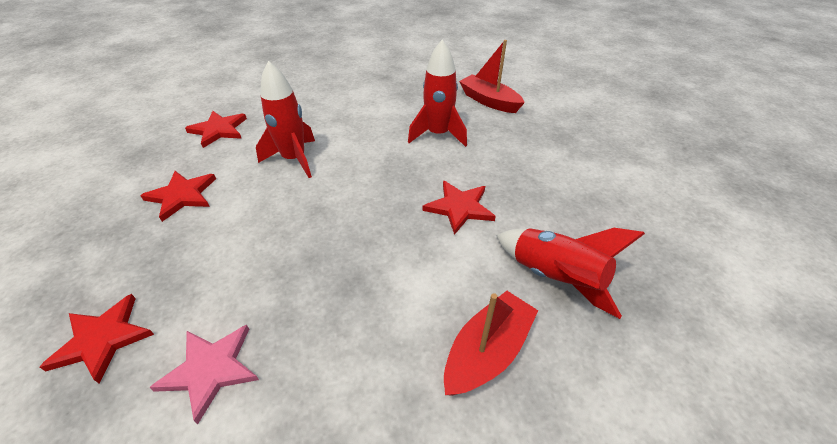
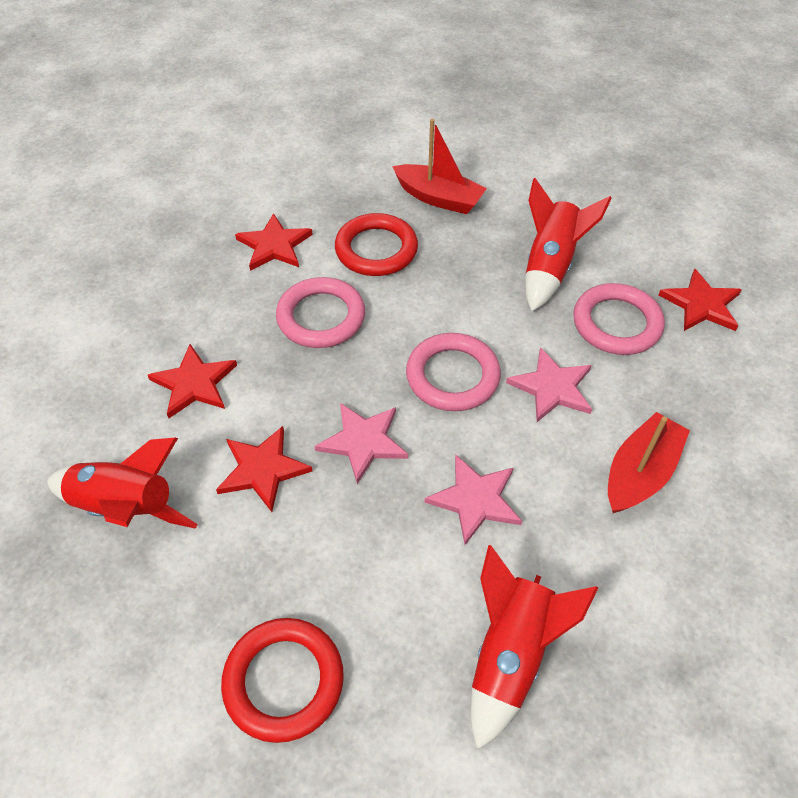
pink ring: none = 0 -> [276,277,365,348] [406,333,501,411] [573,283,665,355] = 3
pink star: [149,325,259,424] = 1 -> [315,403,408,484] [425,455,522,545] [506,347,592,422] = 3
red ring: none = 0 -> [221,618,344,743] [335,213,418,276] = 2

